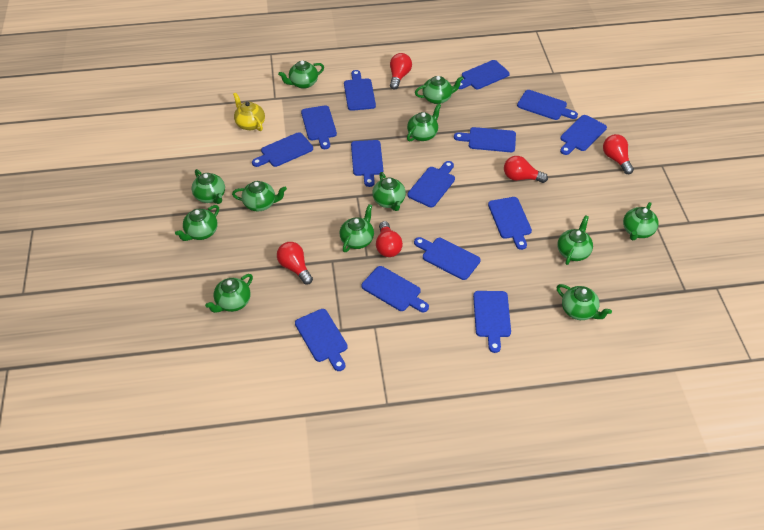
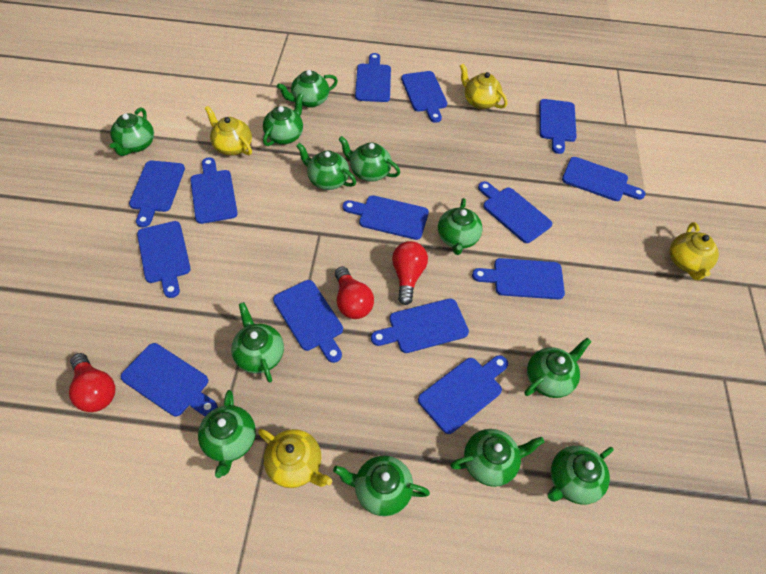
red light bulb: [277,242,313,285] [376,221,403,257] [390,53,412,90] [504,156,548,183] [603,134,634,174] = 5 -> [69,353,115,412] [335,266,374,319] [392,241,428,305] = 3
yellow teapot: [233,93,265,131] = 1 -> [205,106,252,155] [258,429,332,488] [460,64,508,109] [670,222,719,281] = 4

